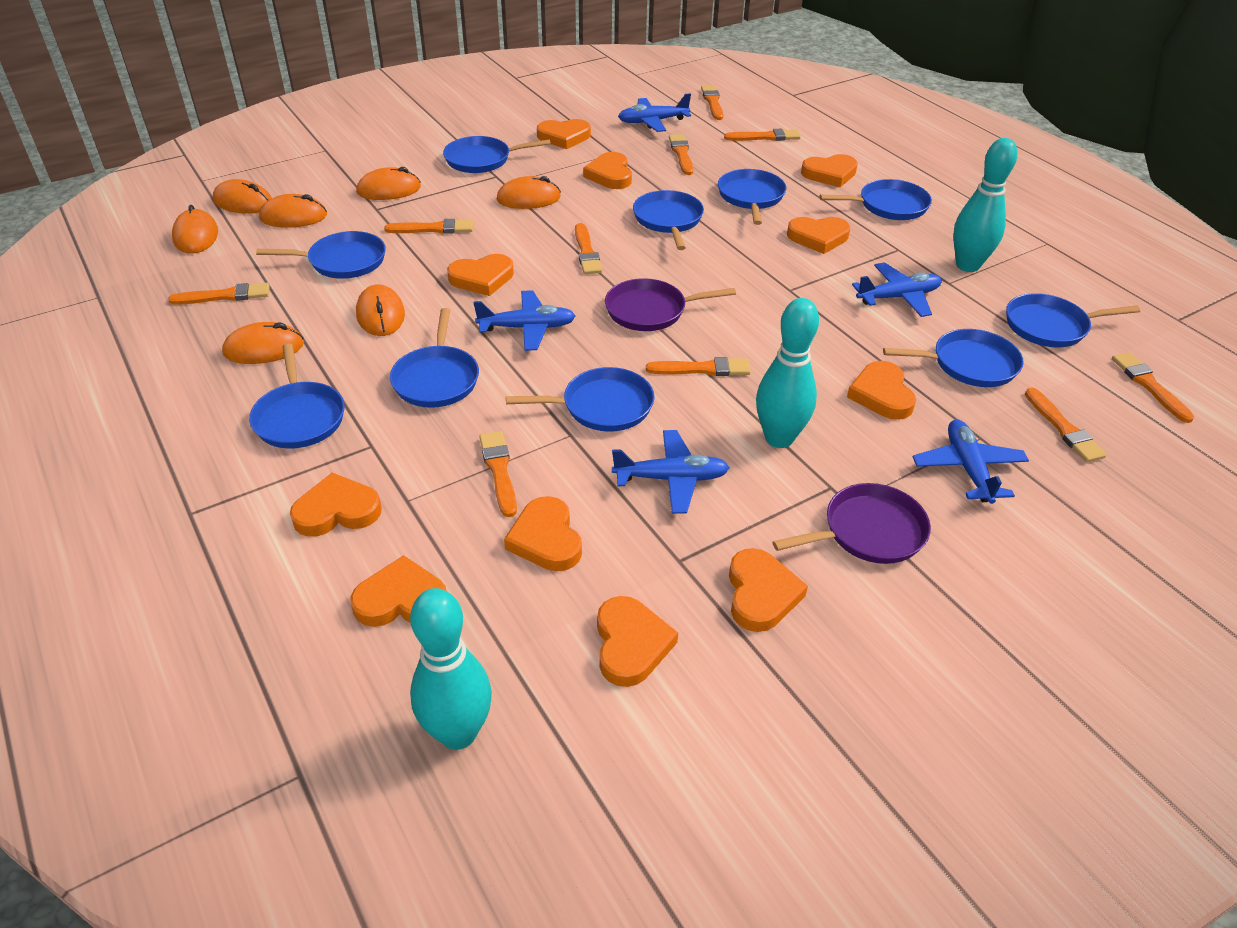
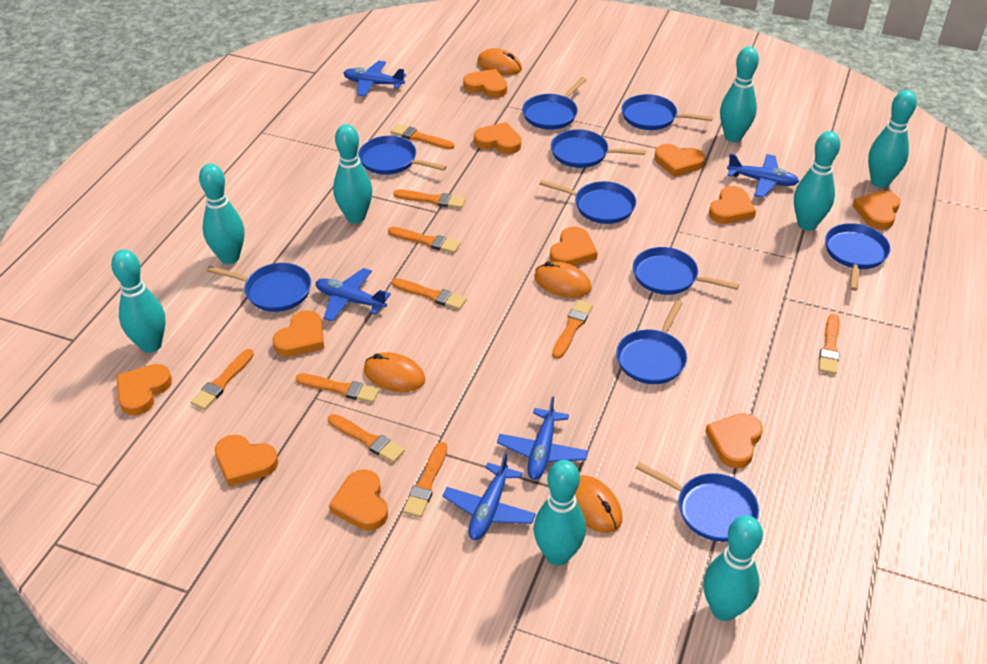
orange mouse: [172,205,218,254] [213,179,272,214] [222,322,304,364] [259,194,327,228] [356,167,421,200] [356,284,405,336] [497,176,561,209] = 7 -> [364,352,425,392] [477,48,522,75] [534,262,592,298] [575,475,622,533] = 4
purple pan: [605,278,736,331] [773,483,931,564] = 2 -> none = 0
turquoise bowling pin: [410,588,492,750] [756,298,819,448] [953,138,1017,272] = 3 -> [111,249,166,353] [199,163,244,264] [333,124,372,223] [534,460,586,566] [703,515,763,621] [720,47,759,142] [794,131,840,231] [868,90,917,188] = 8

